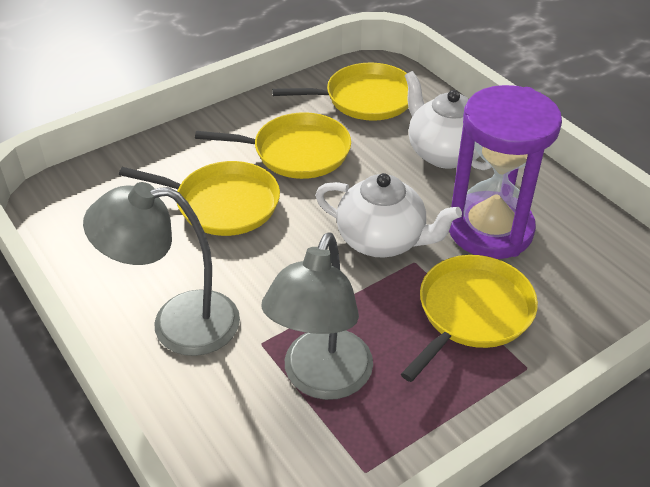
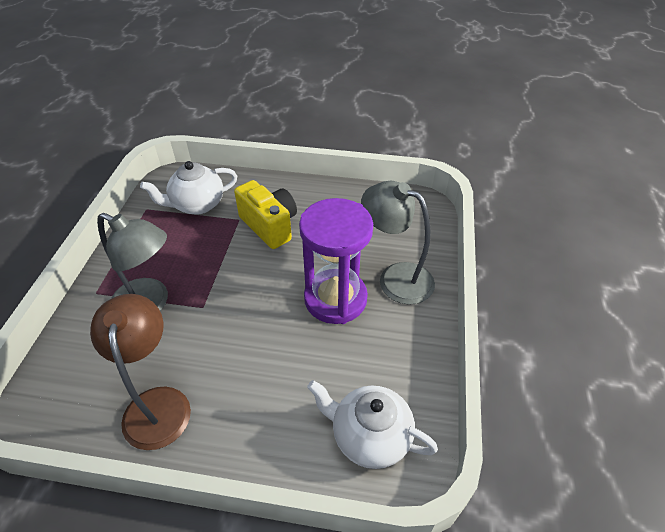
brown lamp: none = 0 -> [90,294,191,450] = 1
yellow camera: none = 0 -> [234,180,297,249] = 1
yellow pan: [119,161,280,236] [195,112,351,179] [272,63,409,121] [401,255,538,382] = 4 -> none = 0

